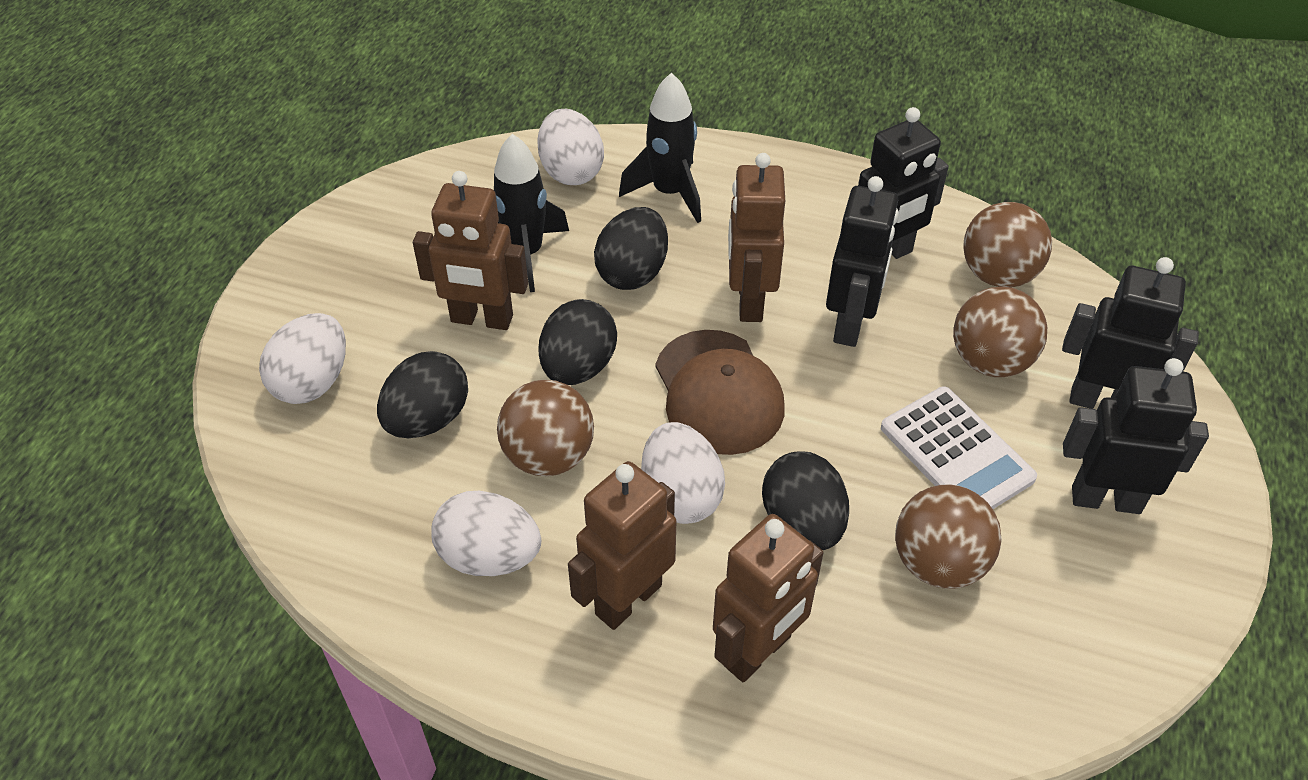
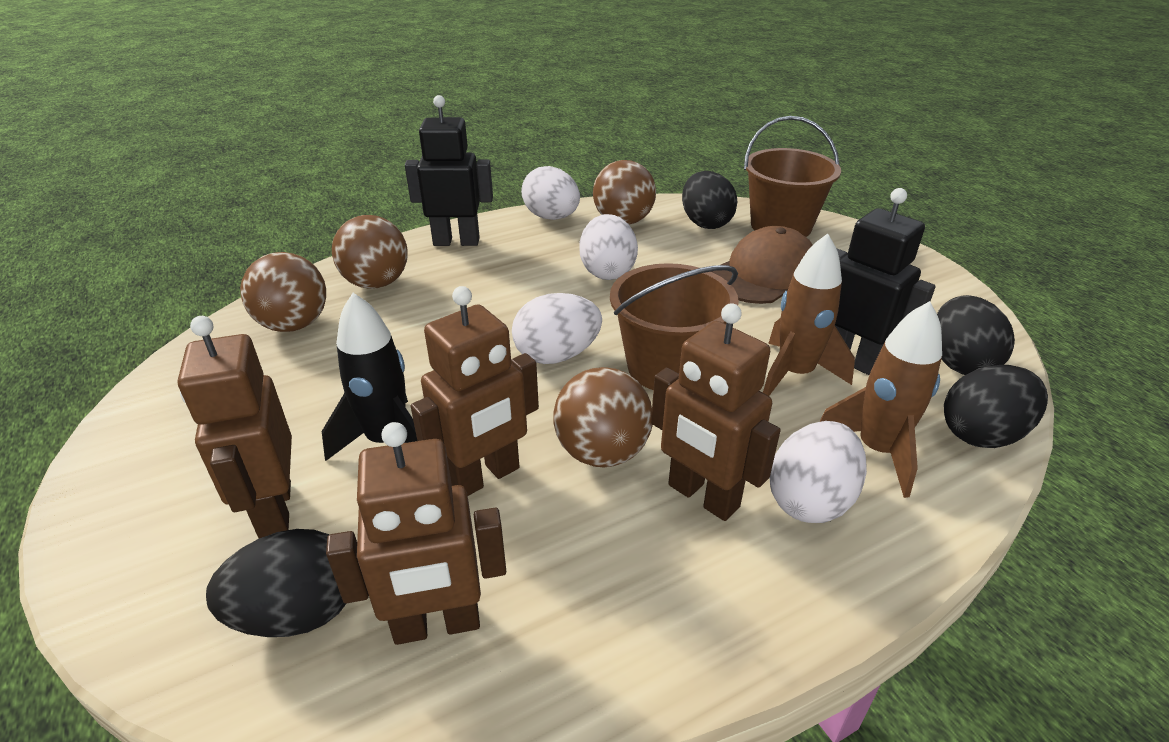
black robot: [826,176,899,347] [858,107,949,259] [1062,257,1199,409] [1063,358,1209,514] = 4 -> [405,95,493,246] [835,188,936,375] = 2
black rocket: [494,134,569,292] [619,72,701,223] = 2 -> [322,293,417,461] = 1
brown bucket: none = 0 -> [610,263,739,390] [744,116,841,237] = 2
brown rocket: none = 0 -> [763,234,855,396] [820,301,942,498] = 2
white calculator: [881,386,1037,509] = 1 -> none = 0

